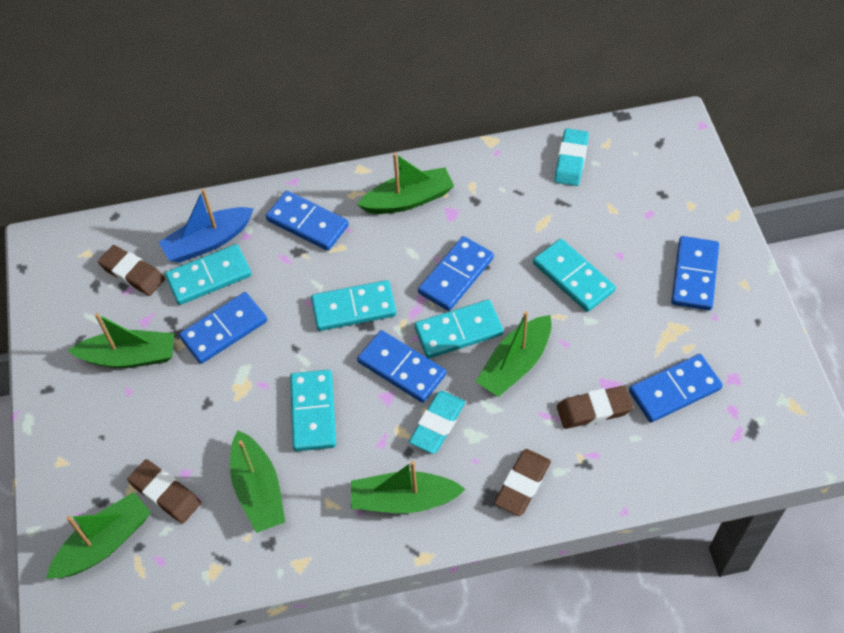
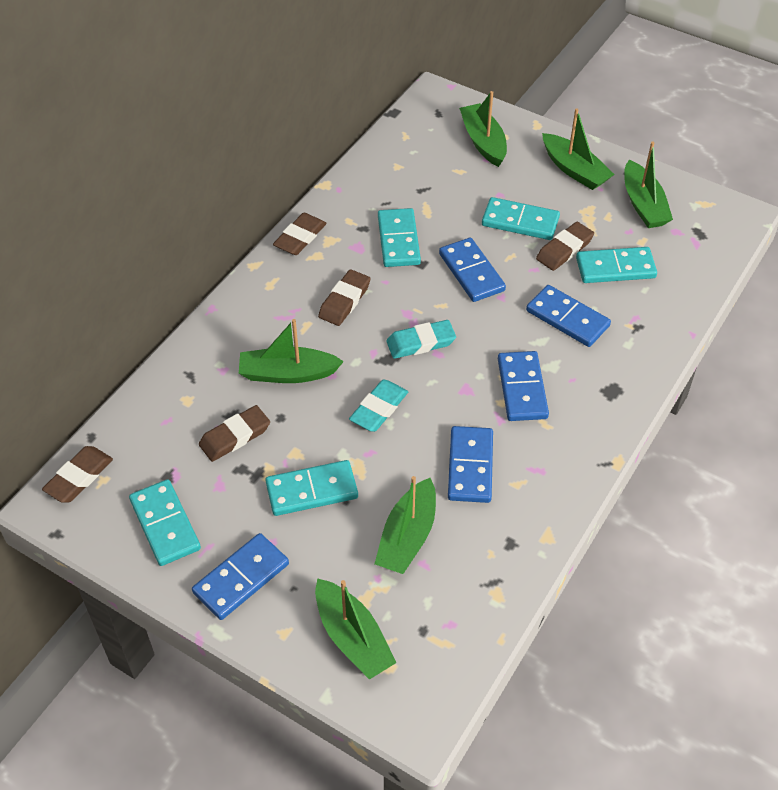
blue boat: [158,189,254,263] = 1 -> none = 0
blue domino: [179,292,267,364] [266,191,349,251] [357,330,446,403] [418,236,494,311] [629,354,723,423] [671,236,719,311] = 6 -> [192,533,289,620] [439,237,506,302] [448,426,493,503] [498,351,549,421] [526,285,611,347] = 5
brown eraser: [98,245,165,296] [127,459,201,524] [494,449,551,516] [557,385,633,429] = 4 -> [42,446,113,503] [199,405,270,462] [273,213,327,255] [318,269,371,326] [536,222,594,271] = 5

